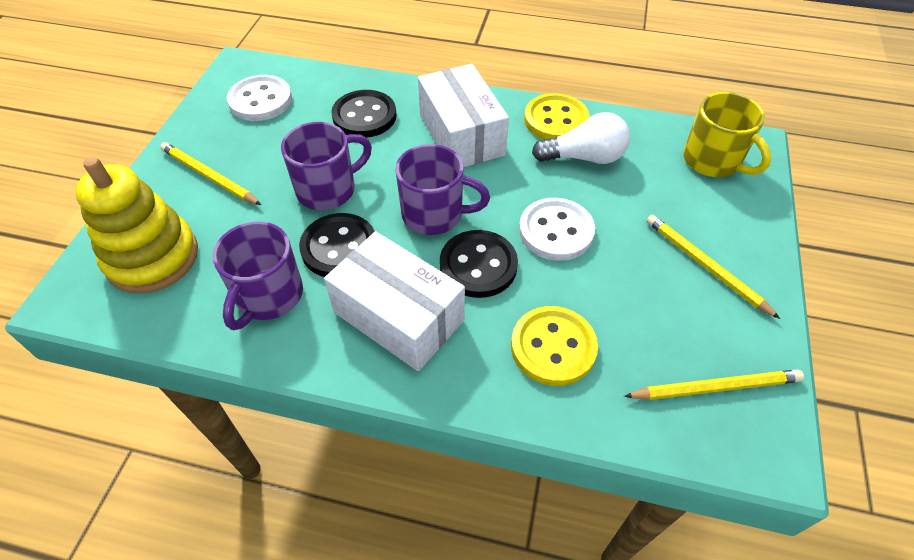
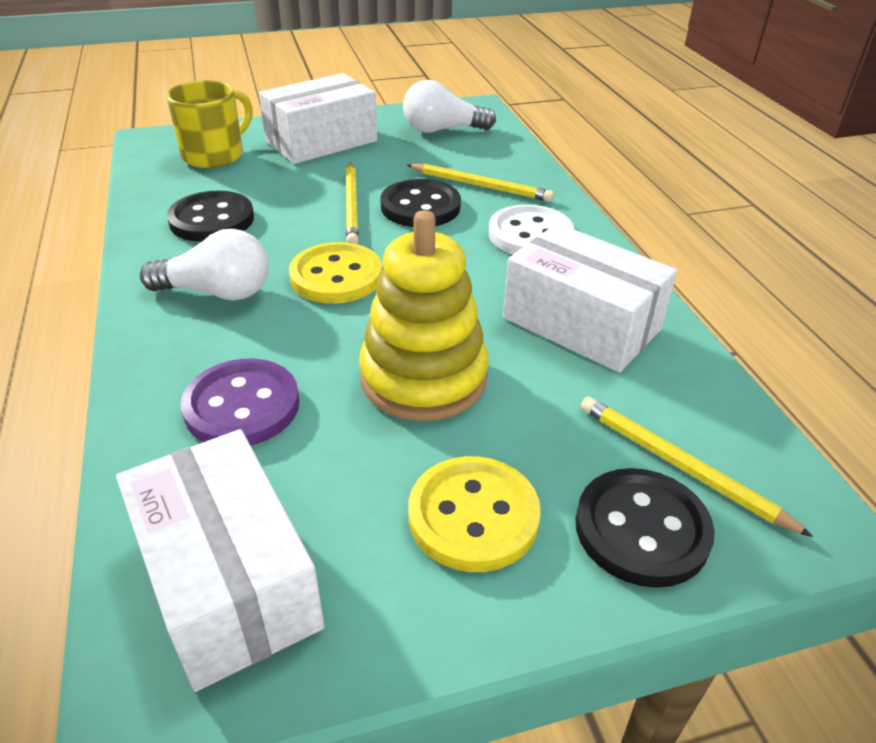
purple button: none = 0 -> [181,359,300,446] = 1
purple mug: [213,221,303,330] [281,122,372,210] [395,144,490,235] = 3 -> none = 0
white box: [324,231,465,371] [418,64,509,167] = 2 -> [116,429,325,692] [259,73,377,164] [503,223,677,373] = 3
white button: [227,75,292,121] [519,198,595,261] = 2 -> [489,205,574,254] = 1
white light bulb: [532,112,630,164] = 1 -> [140,229,269,300] [403,80,496,133] = 2

